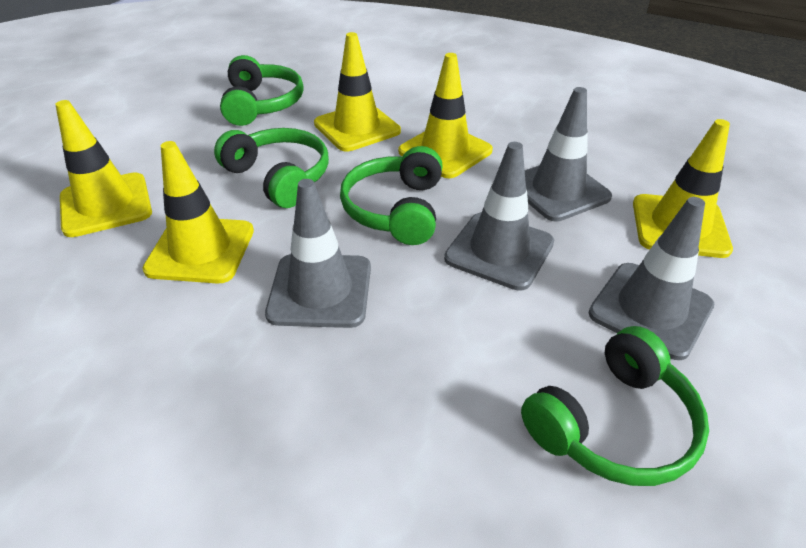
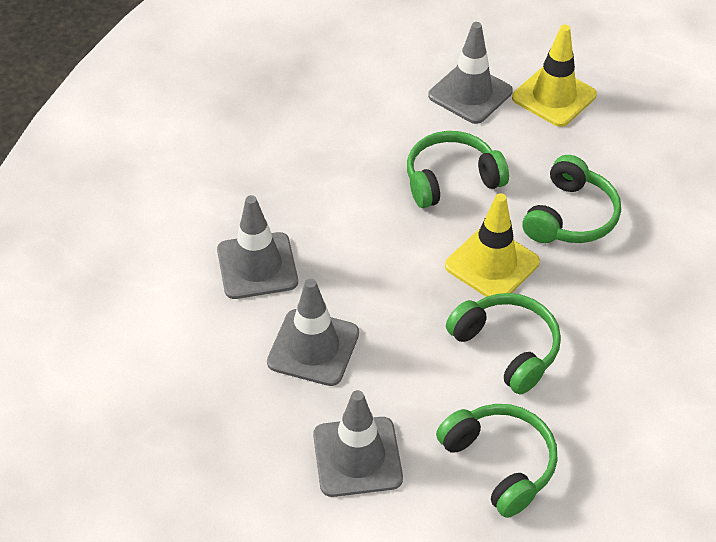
yellow traffic cone: [55,100,152,237] [142,141,254,284] [314,32,401,151] [398,53,493,178] [633,119,733,258] = 5 -> [445,193,540,297] [512,25,597,127] = 2

